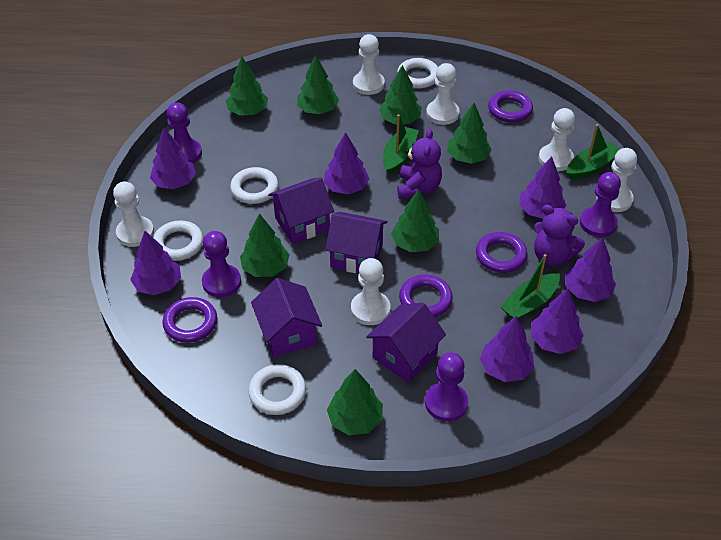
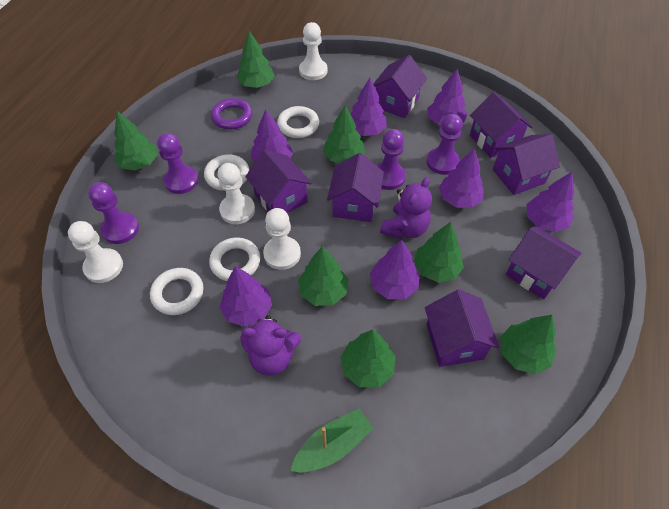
green boat: [383,114,419,175] [500,254,560,320] [566,124,620,179] = 3 -> [291,408,373,473] = 1
purple house: [251,278,322,358] [268,177,334,244] [325,212,387,273] [366,303,446,383] = 4 -> [245,150,312,213] [327,153,384,222] [373,55,427,118] [425,289,499,367] [470,92,533,158] [493,134,560,195] [506,226,581,299] = 7
purple ring: [162,297,217,343] [399,275,453,317] [476,232,527,273] [488,90,533,123] = 4 -> [211,98,252,130] = 1
white pawn: [113,181,154,247] [351,258,390,325] [353,34,385,95] [426,63,459,125] [538,108,575,171] [596,148,637,212] = 6 -> [68,221,123,283] [217,163,255,224] [263,208,301,270] [299,22,328,80] = 4

